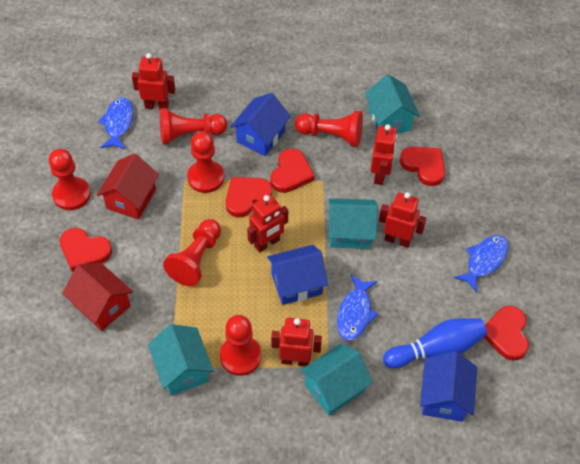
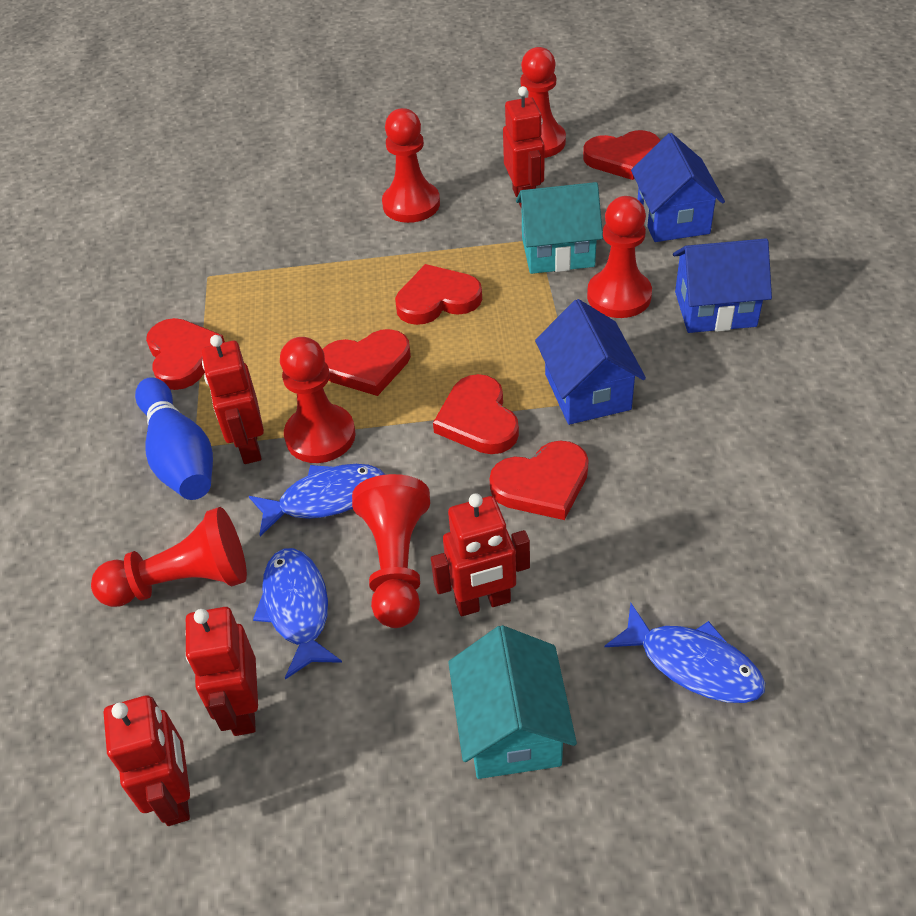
red heart: [60,228,112,272] [226,177,272,218] [270,148,315,193] [400,146,445,186] [484,306,529,361] = 5 -> [146,318,225,390] [322,329,411,396] [395,264,482,325] [433,374,519,454] [489,441,589,520] [583,130,660,180] = 6
red house: [63,262,133,331] [97,153,159,220] = 2 -> none = 0
turquoise house: [148,324,214,395] [300,344,373,415] [328,198,378,249] [365,74,420,134] = 4 -> [448,625,577,779] [516,182,603,274] = 2

